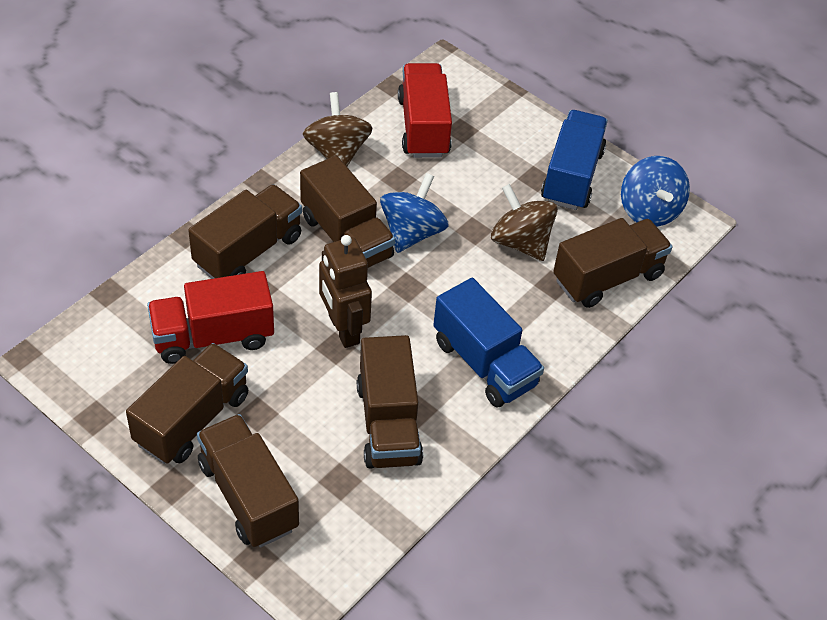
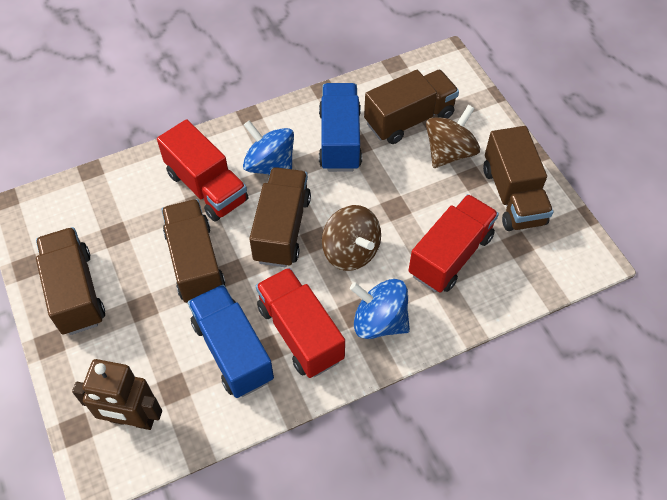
brown truck: [126,343,249,464] [188,184,302,279] [197,414,299,548] [300,156,395,268] [357,335,423,469] [553,218,673,308] = 6 -> [36,227,105,335] [161,199,226,303] [249,167,311,267] [364,70,459,144] [483,126,553,231] = 5
red truck: [147,271,274,364] [398,63,452,158] = 2 -> [157,119,248,222] [256,267,345,378] [408,194,499,293] = 3

